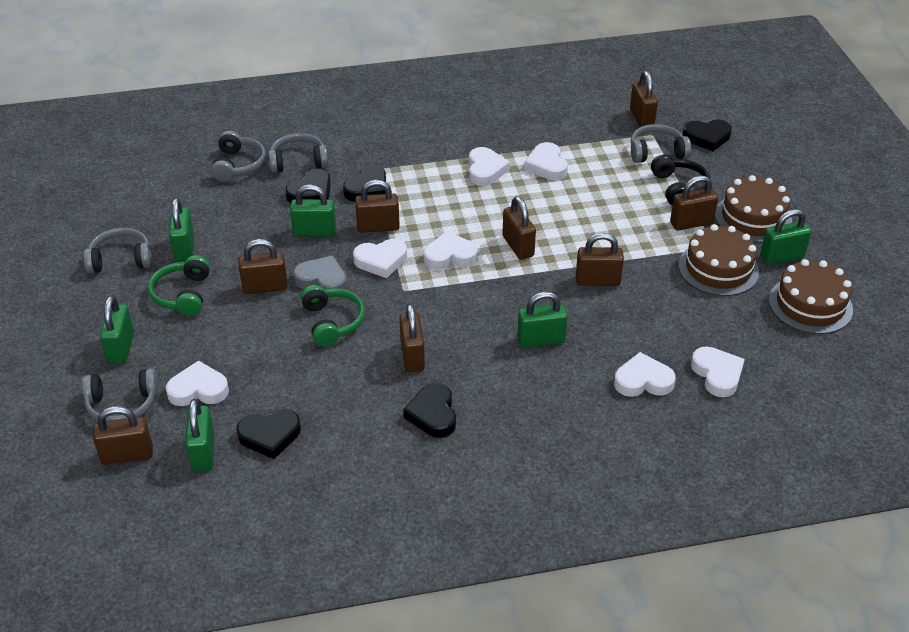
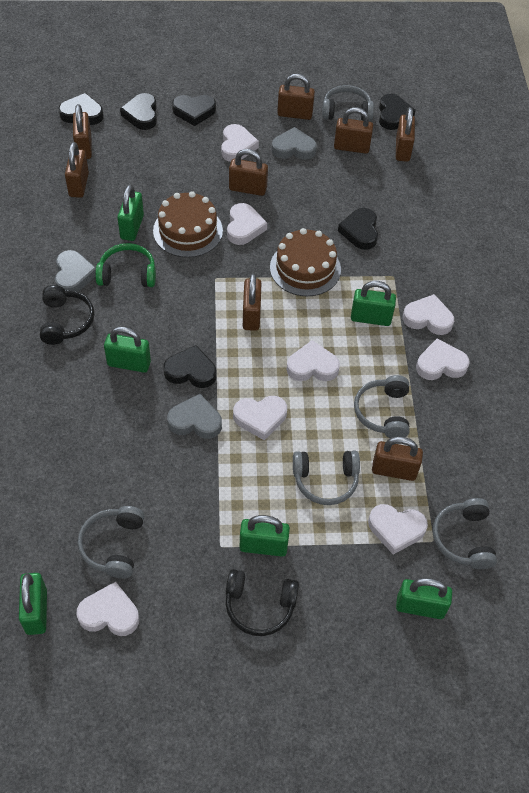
black headphones: [651,154,710,205] = 1 -> [40,285,94,345] [226,569,299,636] = 2
black heart: [237,410,301,459] [285,169,331,203] [343,165,386,202] [403,383,456,438] [683,119,732,151] = 5 -> [59,93,104,125] [120,93,157,130] [164,345,216,388] [172,95,216,126] [338,208,378,250] [379,94,416,130] = 6
brown cake: [679,224,759,296] [715,175,792,243] [769,259,853,334] = 3 -> [153,191,223,258] [270,228,341,296] = 2
green headphones: [148,255,210,316] [301,285,365,347] = 2 -> [95,243,156,287] = 1
grey heart: [293,256,347,290] = 1 -> [55,250,96,292] [167,394,222,439] [272,127,317,160] = 3
white heart: [166,360,229,406] [353,239,407,278] [424,231,478,270] [469,147,510,186] [524,142,568,180] [614,352,676,397] [691,346,745,397] = 7 -> [76,582,139,636] [221,124,259,162] [227,203,267,245] [233,396,287,440] [287,340,340,381] [368,504,428,554] [403,294,454,335] [416,339,470,380] = 8

